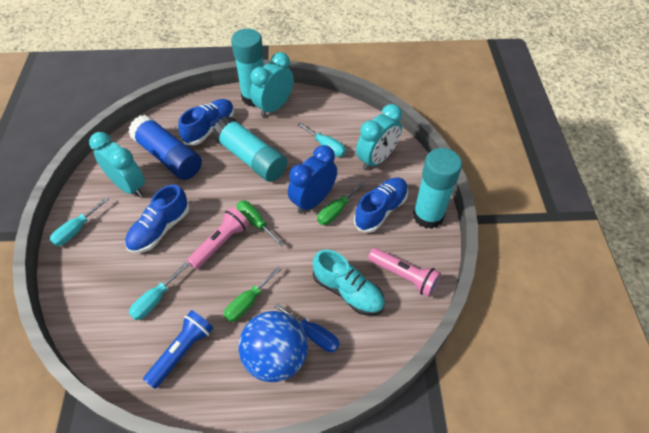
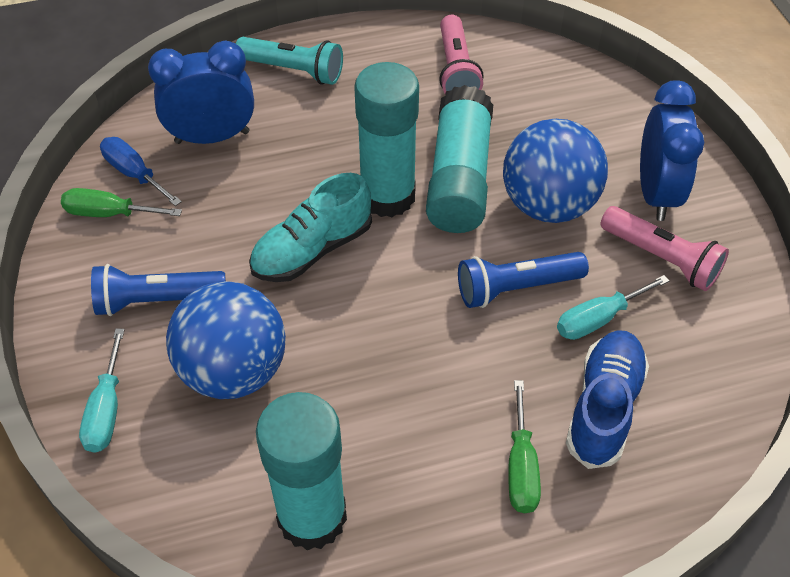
blue ball: [239,311,308,382] = 1 -> [166,281,286,399] [503,119,608,223] = 2
blue clock: [288,145,337,214] = 1 -> [148,41,254,144] [640,80,704,221] = 2
blue flashlight: [143,310,213,389] = 1 -> [91,264,226,316] [458,252,589,308] = 2
blue glue stick: [128,115,202,180] = 1 -> none = 0
blue shoe: [125,184,190,253] [178,99,234,146] [354,178,408,233] = 3 -> [566,330,649,469] = 1
green screwdriver: [224,267,281,322] [237,201,284,247] [317,181,365,225] = 3 -> [61,188,182,217] [508,380,541,513] = 2
turquoise clock: [89,132,145,197] [250,52,294,117] [356,104,402,170] = 3 -> none = 0
turquoise flashlight: none = 0 -> [236,37,343,85] = 1
turquoise screwdriver: [50,197,109,246] [129,262,188,320] [297,123,346,157] = 3 -> [79,329,125,453] [557,275,669,340] = 2

